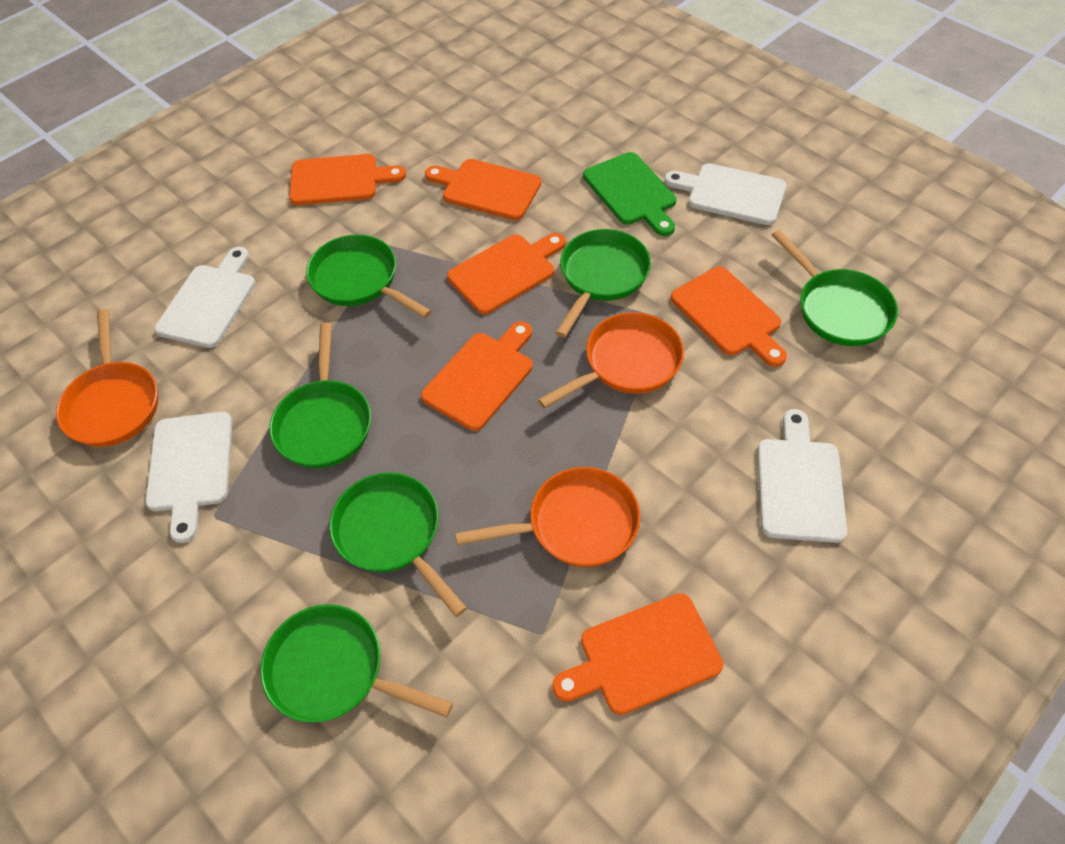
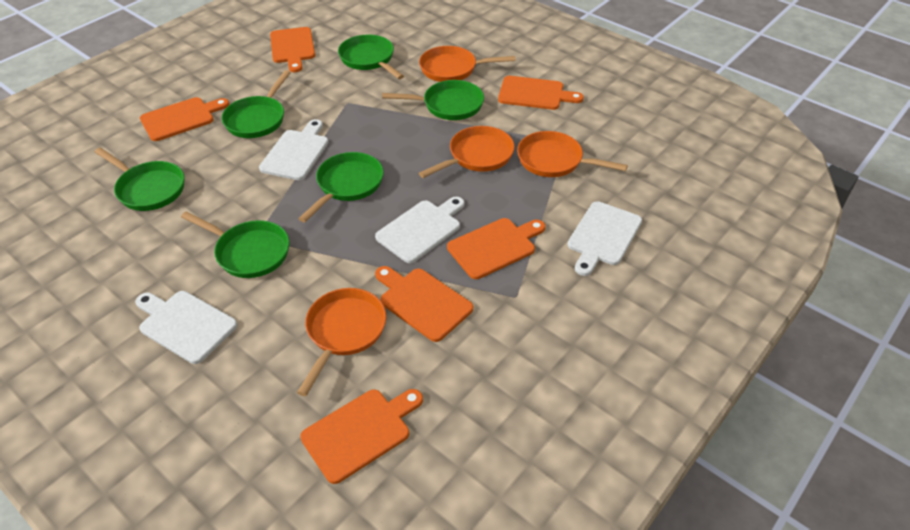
green cutting board: [583,152,676,236] = 1 -> none = 0
orange pan: [56,309,158,447] [455,467,640,567] [538,312,684,409] = 3 -> [297,288,386,396] [419,46,515,82] [419,126,515,178] [517,131,628,177] = 4

